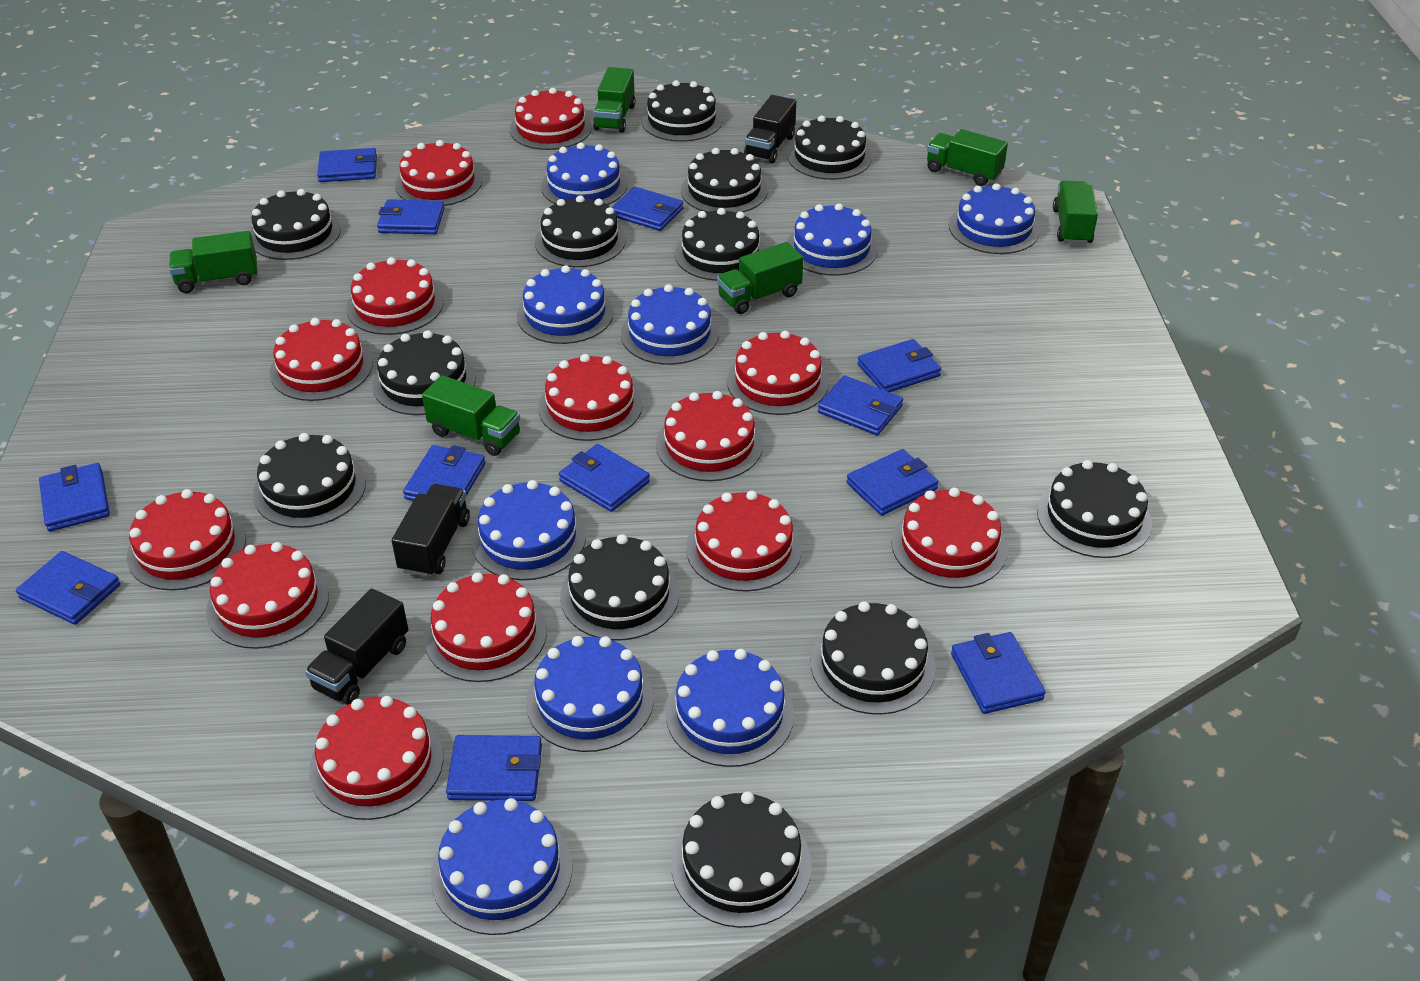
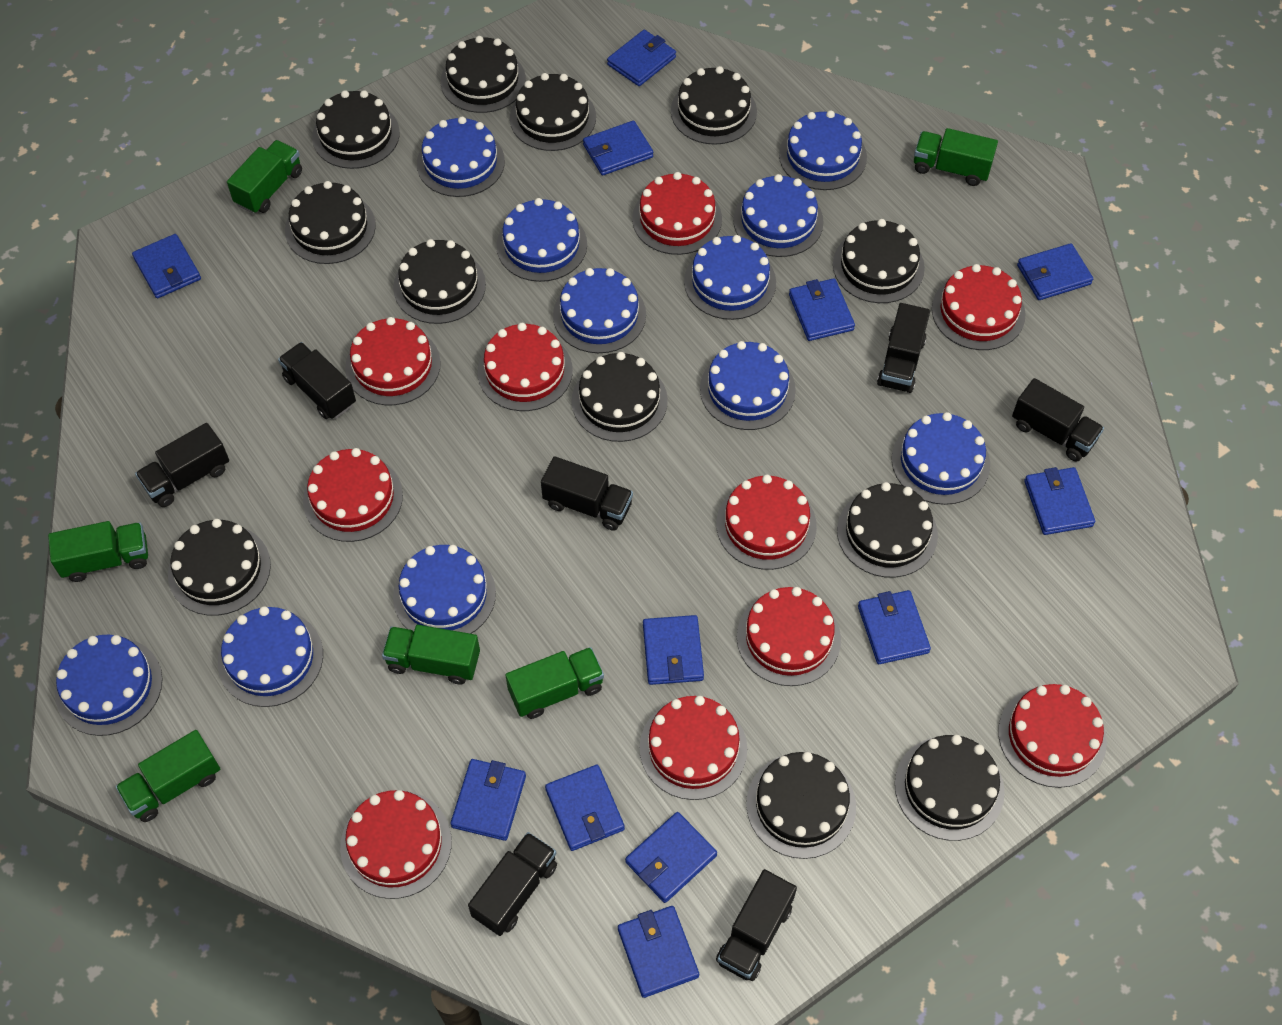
black truck: [305,589,409,705] [392,484,470,577] [744,95,796,163] = 3 -> [135,423,229,507] [278,342,356,419] [468,832,557,936] [541,456,633,531] [716,869,797,981] [877,303,930,393] [1012,378,1104,462] = 7
blue cake: [430,798,572,935] [471,480,586,580] [517,265,614,344] [526,636,654,752] [541,143,628,205] [621,284,719,365] [666,649,794,767] [787,203,878,276] [949,183,1040,254] = 9 -> [55,635,162,736] [218,606,323,707] [393,545,496,634] [417,117,505,197] [496,198,587,282] [553,268,646,353] [684,235,776,320] [700,341,796,430] [733,174,824,257] [779,110,867,190] [892,412,990,505] = 11
red cake: [127,489,246,591] [206,542,329,649] [269,318,373,401] [309,696,444,820] [346,257,444,335] [395,140,482,206] [424,572,547,682] [510,88,592,150] [538,354,643,441] [656,391,763,481] [686,491,802,592] [727,331,829,415] [891,488,1008,588] = 13 -> [303,448,403,542] [340,790,452,899] [345,317,441,405] [478,323,573,411] [632,172,722,255] [640,696,747,800] [716,475,817,570] [737,587,841,686] [932,264,1025,350] [998,684,1107,788] = 10

